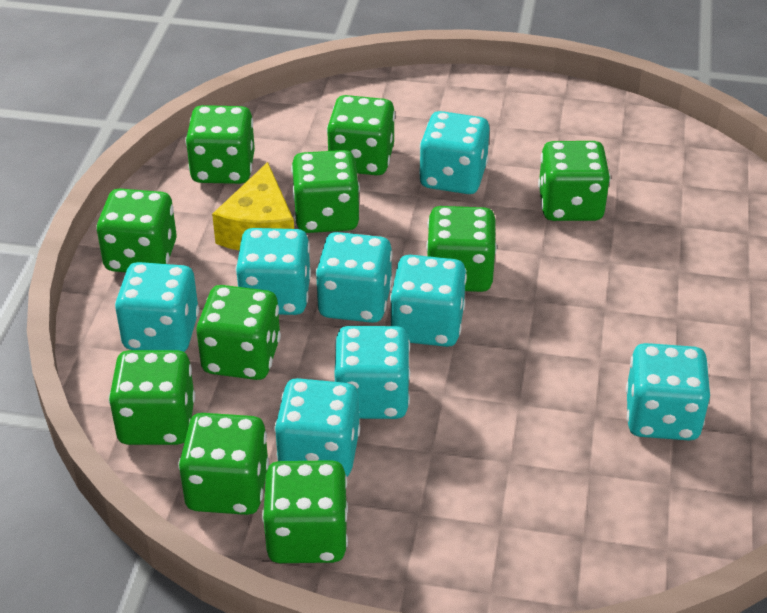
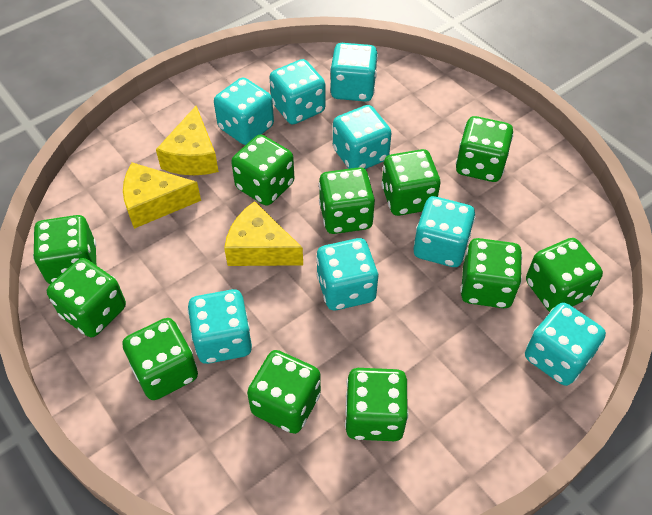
green dice: [96,188,177,272] [109,350,195,445] [178,413,269,515] [185,105,255,184] [197,285,281,380] [262,460,348,563] [291,150,360,233] [327,95,395,175] [426,206,497,292] [538,141,610,221] = 10 -> [33,215,96,284] [47,258,126,337] [122,318,198,400] [231,135,294,206] [247,350,321,434] [319,167,375,234] [345,368,408,441] [381,149,441,216] [456,116,514,182] [460,238,522,308] [526,238,603,312] = 11
yellow cheese: [212,162,294,250] = 1 -> [123,163,201,229] [156,106,219,175] [224,201,303,266] = 3

